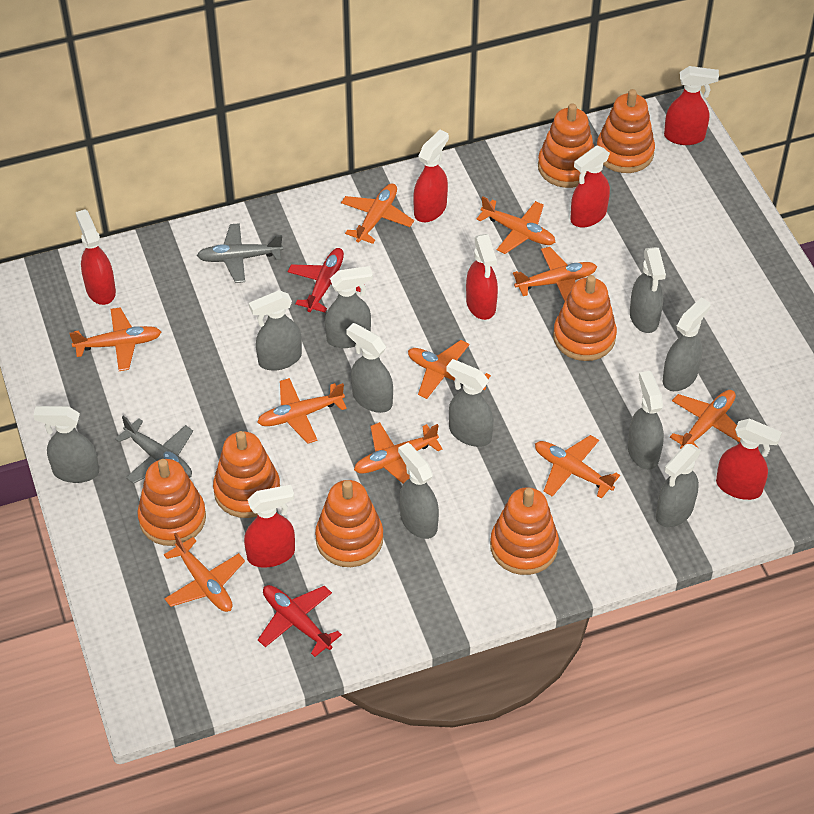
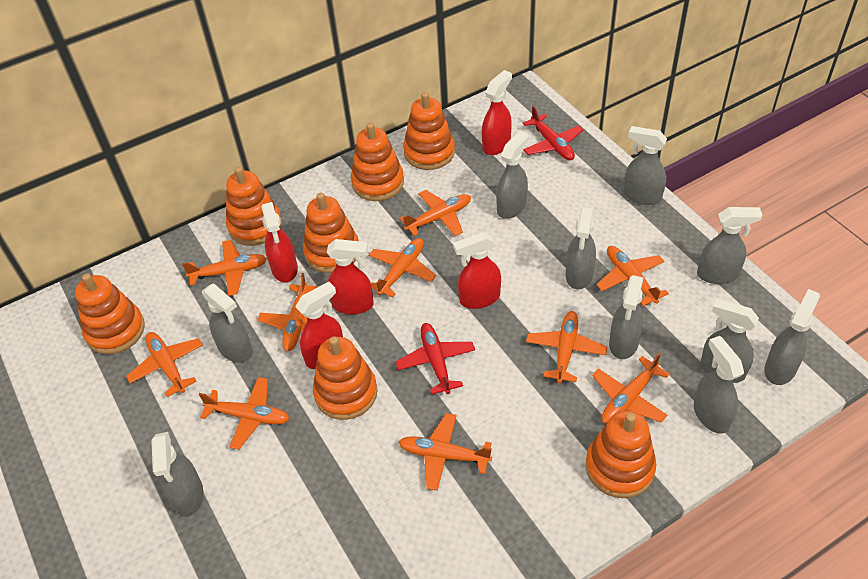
grey plane: [115,416,193,484] [197,223,283,283] = 2 -> none = 0
red spray bottle: [75,209,116,305] [244,485,295,568] [413,130,449,222] [466,234,498,320] [570,145,610,228] [664,66,719,145] [716,418,782,500] = 7 -> [261,202,298,282] [295,282,343,369] [327,239,374,314] [453,232,501,309] [482,70,512,155] = 5

